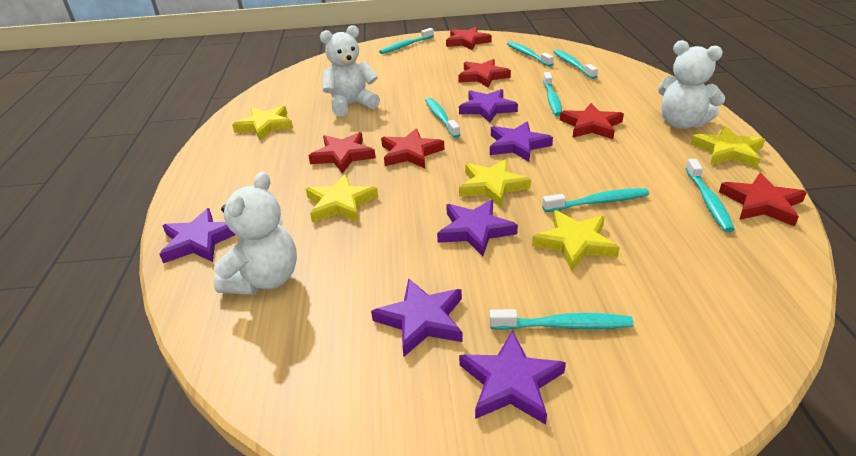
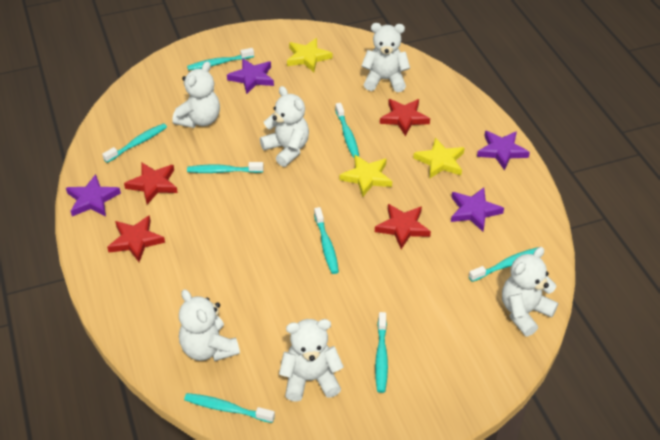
purple star: [159,208,236,263] [371,278,463,357] [437,200,518,257] [459,89,518,123] [459,330,566,425] [490,122,553,162] = 6 -> [66,174,121,216] [227,58,274,94] [451,187,504,232] [477,131,530,170] = 4
red star: [309,132,376,174] [381,128,444,168] [446,27,492,50] [458,59,511,87] [560,103,624,139] [719,173,807,227] = 6 -> [107,215,165,262] [124,162,178,204] [375,204,431,249] [380,99,430,136] = 4
white teddy bear: [214,172,297,295] [320,25,380,117] [658,40,726,129] = 3 -> [172,62,220,128] [179,289,240,361] [260,86,309,167] [279,319,344,402] [361,23,410,92] [502,247,558,336] = 6
yellow star: [232,106,293,141] [306,174,378,222] [459,159,531,207] [532,210,620,271] [691,126,765,168] = 5 -> [287,38,333,72] [339,155,392,197] [413,138,465,179] = 3

